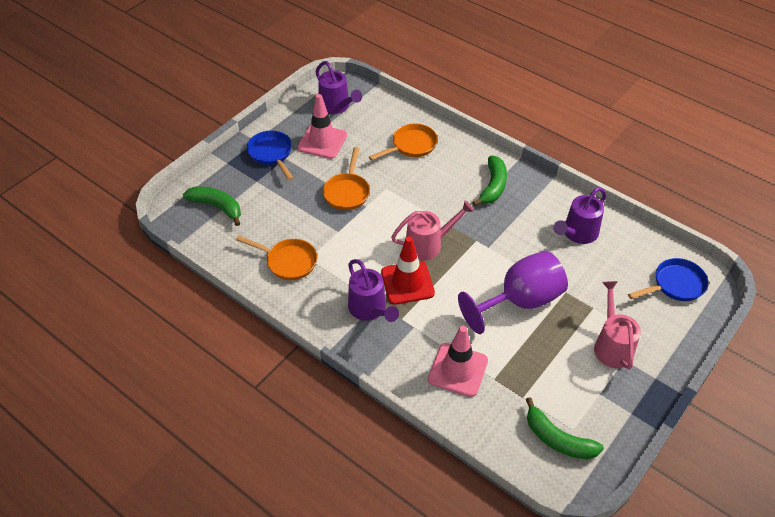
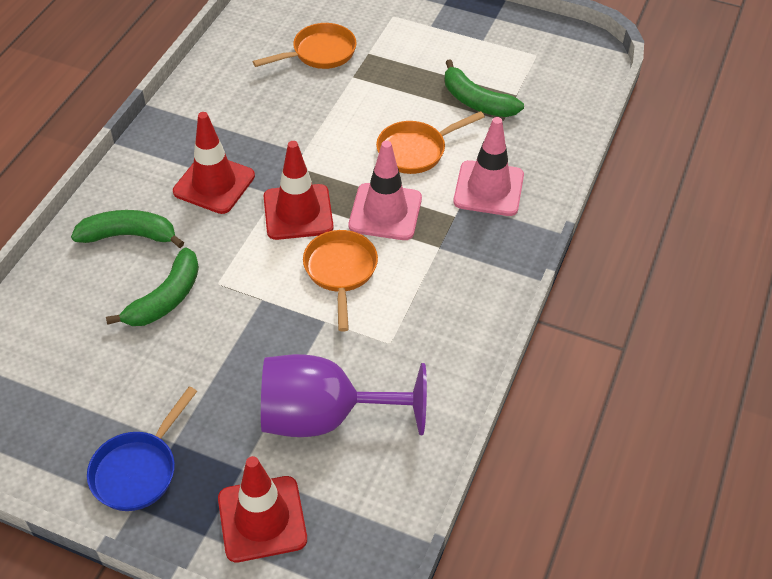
blue pan: [247,131,293,180] [628,258,708,301] = 2 -> [87,386,197,511] = 1
pink watering can: [391,200,474,260] [594,281,641,370] = 2 -> none = 0
purple watering can: [315,61,362,114] [348,259,399,322] [553,187,606,244] = 3 -> none = 0
red traffic cone: [381,236,435,305] = 1 -> [173,112,255,214] [218,456,307,562] [264,141,333,240] = 3

